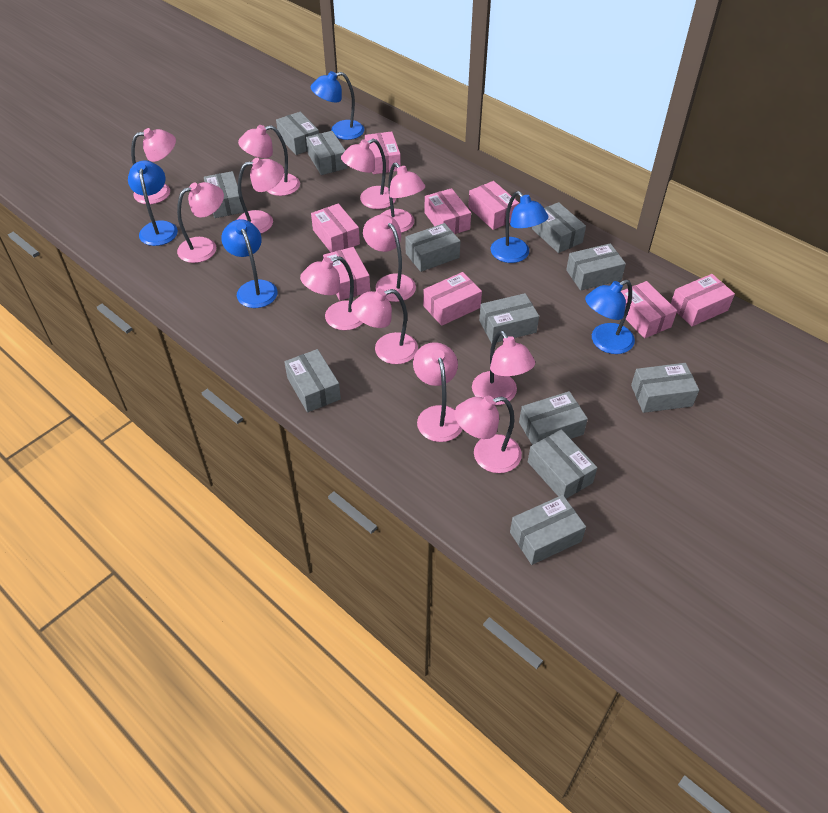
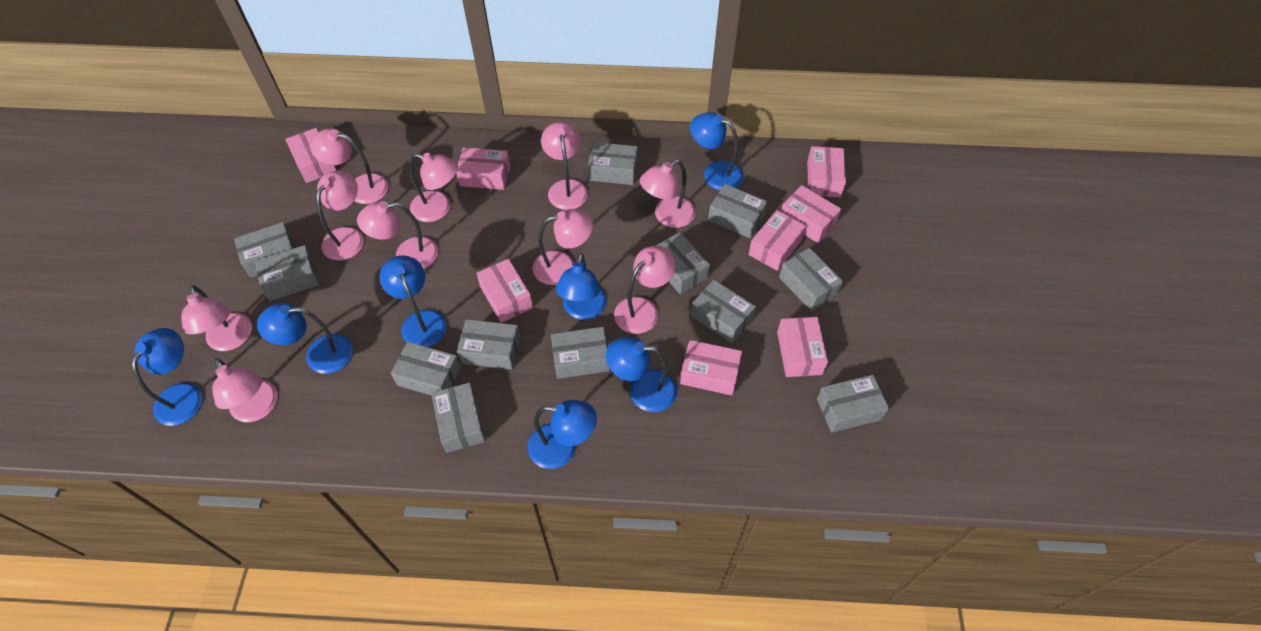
blue lamp: [128,161,178,246] [221,219,278,308] [311,71,365,140] [491,191,549,263] [585,280,635,354] = 5 -> [132,328,203,426] [257,303,353,374] [380,255,447,347] [527,400,597,469] [556,253,607,320] [606,337,677,412] [690,112,743,191] = 7
pink lamp: [131,128,176,204] [177,182,224,263] [237,158,284,233] [238,125,300,196] [300,256,363,330] [341,139,396,209] [351,289,418,364] [363,214,416,302] [380,163,425,233] [413,342,462,442] [454,396,522,473] [472,330,535,405] = 12 -> [181,285,252,351] [212,358,278,422] [310,128,389,204] [316,171,364,261] [357,201,438,269] [410,153,458,222] [533,209,593,285] [541,122,588,210] [614,246,676,334] [640,160,696,228] = 10

